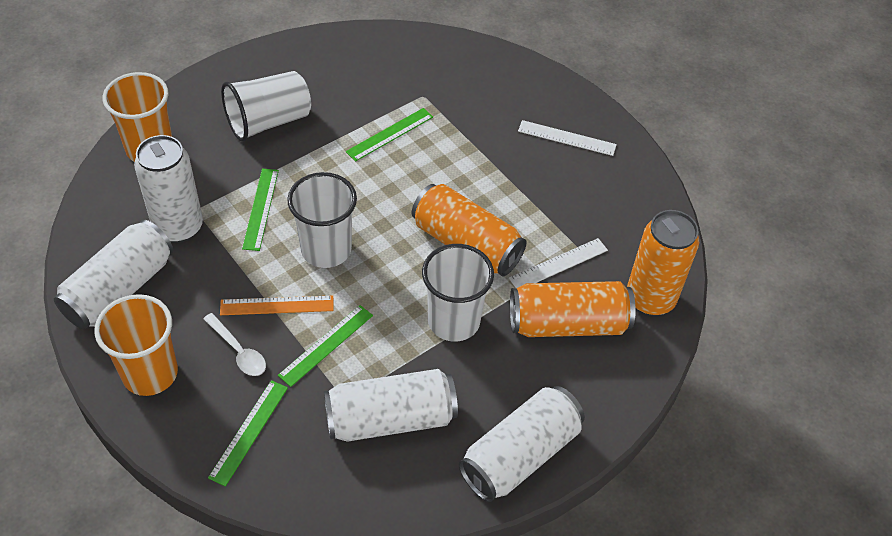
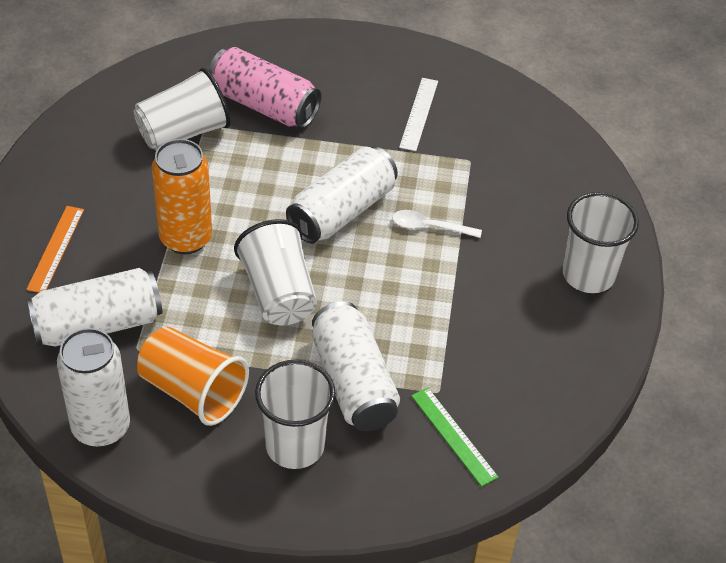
green ruler: [208,380,288,487] [242,168,279,251] [278,305,373,387] [346,108,433,162] = 4 -> [411,387,499,487] = 1
orange can: [412,184,526,277] [510,281,636,337] [627,210,699,316] = 3 -> [152,139,212,254] = 1
orange cup: [94,294,178,396] [103,72,172,162] = 2 -> [137,327,249,426] = 1
pink can: none = 0 -> [208,47,321,128] = 1
white cup: [221,71,311,142] [287,172,357,268] [422,244,494,342] = 3 -> [134,68,231,151] [234,219,317,325] [255,360,336,469] [563,192,639,293] = 4
white ruler: [509,238,608,288] [518,120,617,156] = 2 -> [399,78,438,151] = 1

